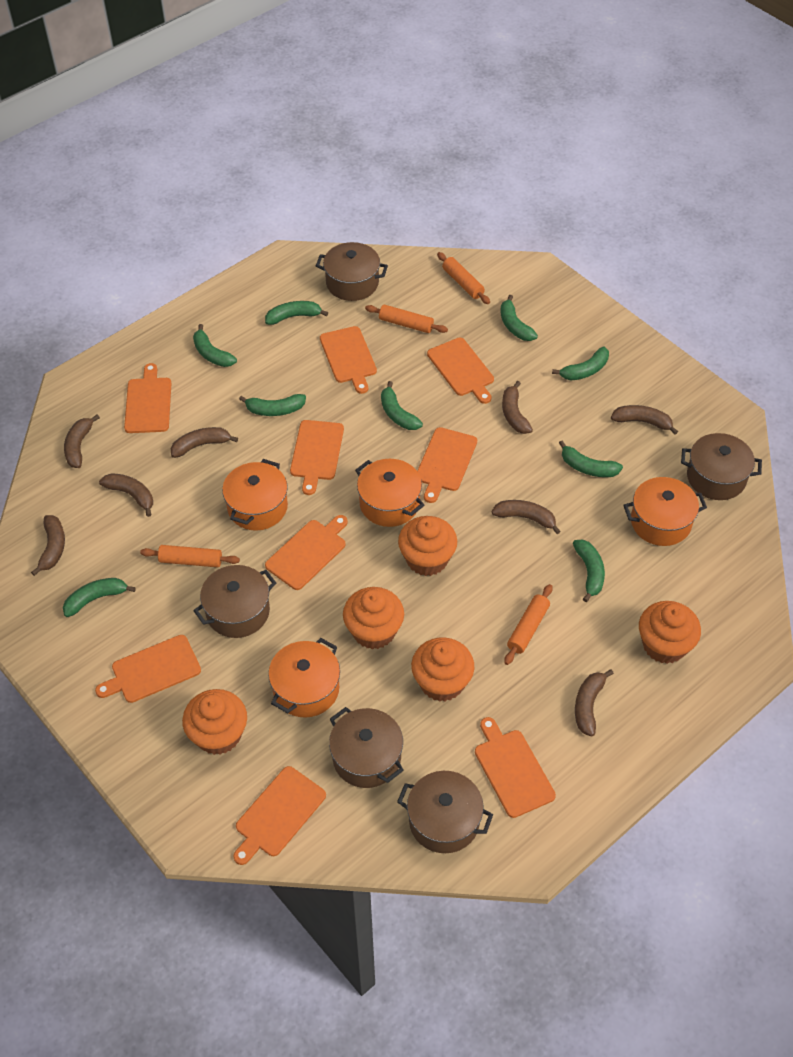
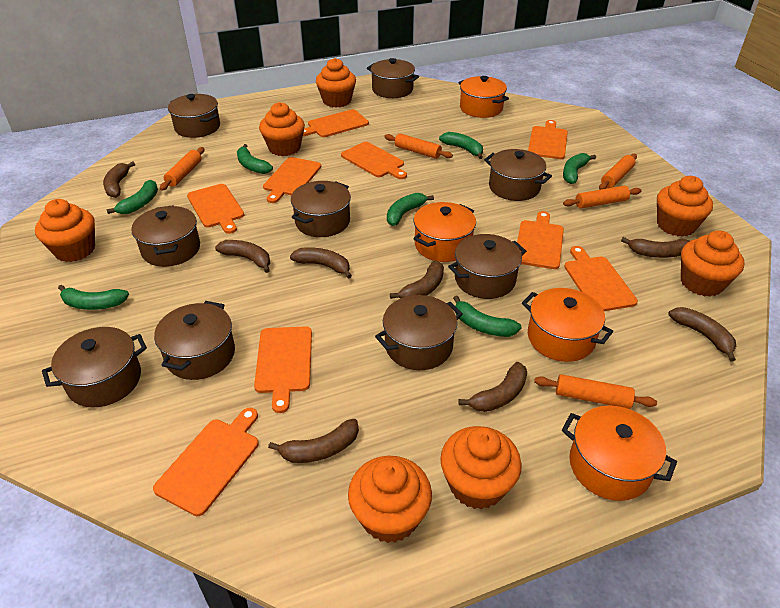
brown pot: [193,565,276,638] [316,242,388,301] [329,707,404,788] [397,771,493,853] [681,433,762,500] = 5 -> [42,327,147,408] [131,205,200,267] [154,301,235,380] [168,94,220,138] [291,181,351,237] [367,58,419,98] [375,295,463,370] [448,234,526,299] [484,149,552,201] = 9
green banana: [63,578,136,617] [193,324,237,367] [239,394,306,416] [265,301,328,325] [381,381,423,430] [500,295,538,341] [552,347,609,380] [559,440,623,477] [573,540,605,602] = 9 -> [58,285,129,310] [106,180,158,214] [237,144,273,174] [387,193,434,226] [439,132,483,159] [453,296,522,337] [563,153,596,184] = 7
orange cupcake: [182,689,247,755] [343,587,404,649] [398,516,457,576] [411,638,474,702] [639,601,701,664] = 5 -> [35,199,95,262] [259,102,305,156] [316,58,356,108] [348,456,432,543] [440,426,522,510] [657,176,713,237] [681,230,744,297] = 7
orange rolling pin: [140,545,240,567] [365,304,448,333] [437,252,490,304] [504,584,553,665] = 4 -> [160,147,204,191] [384,133,453,159] [534,374,657,409] [563,186,642,209] [599,154,637,190] = 5

